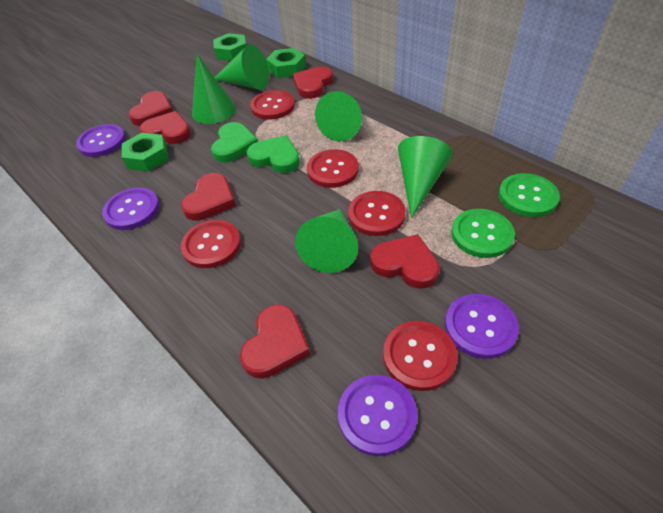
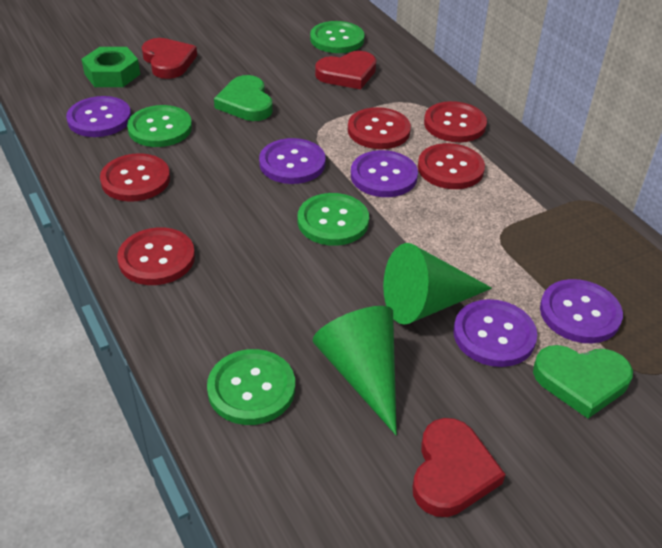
green button: [451,209,515,258] [499,173,560,217] = 2 -> [127,105,192,147] [207,349,295,425] [298,193,369,246] [310,21,365,53] = 4
green cone: [192,54,236,124] [215,45,269,90] [295,209,358,273] [315,91,362,141] [398,136,453,218] = 5 -> [313,306,397,435] [383,243,492,325] = 2
green nut: [122,133,168,172] [213,33,246,61] [266,48,306,78] = 3 -> [81,47,140,87] = 1
purple button: [76,124,126,157] [102,187,159,230] [338,375,417,456] [445,294,519,359] = 4 -> [66,96,131,137] [259,138,326,184] [351,150,418,197] [453,299,537,367] [540,279,623,343] = 5
red heart: [128,91,173,126] [139,111,191,144] [181,173,236,221] [240,305,310,379] [293,66,333,99] [370,234,440,289] = 6 -> [142,38,197,79] [315,51,376,89] [413,418,506,517] = 3

